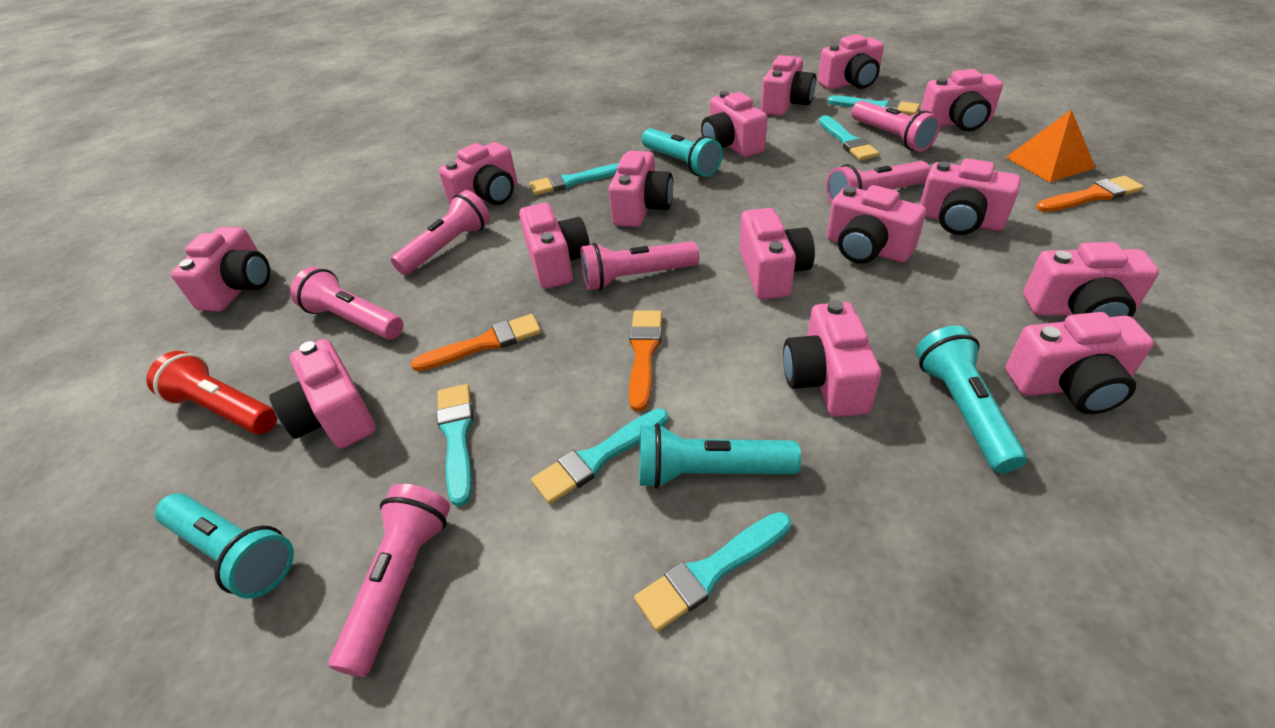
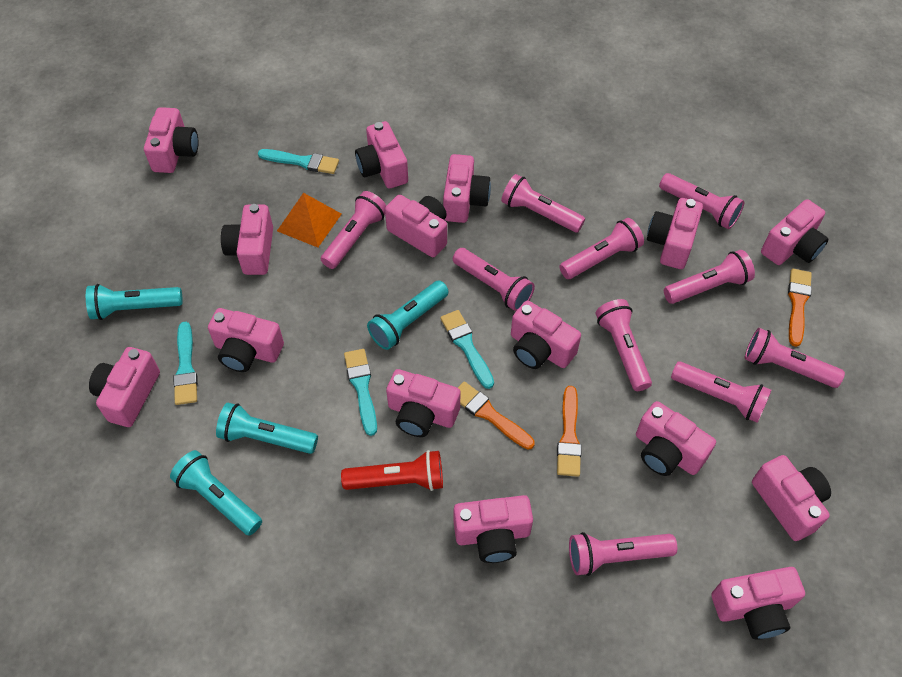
pink flashlight: [290,267,403,340] [329,484,450,677] [391,190,490,275] [581,241,699,291] [826,161,930,204] [851,101,940,152] = 6 -> [321,191,386,269] [453,248,535,311] [501,174,585,233] [559,218,644,279] [569,532,677,576] [595,299,652,391] [659,173,744,229] [664,250,755,304] [671,361,772,423] [745,328,845,388] = 10
turquoise brush: [437,384,473,506] [529,163,619,195] [531,408,668,504] [634,512,791,632] [819,115,879,161] [828,95,920,115] = 6 -> [173,322,198,405] [258,149,339,174] [344,349,377,436] [440,310,494,389] = 4

